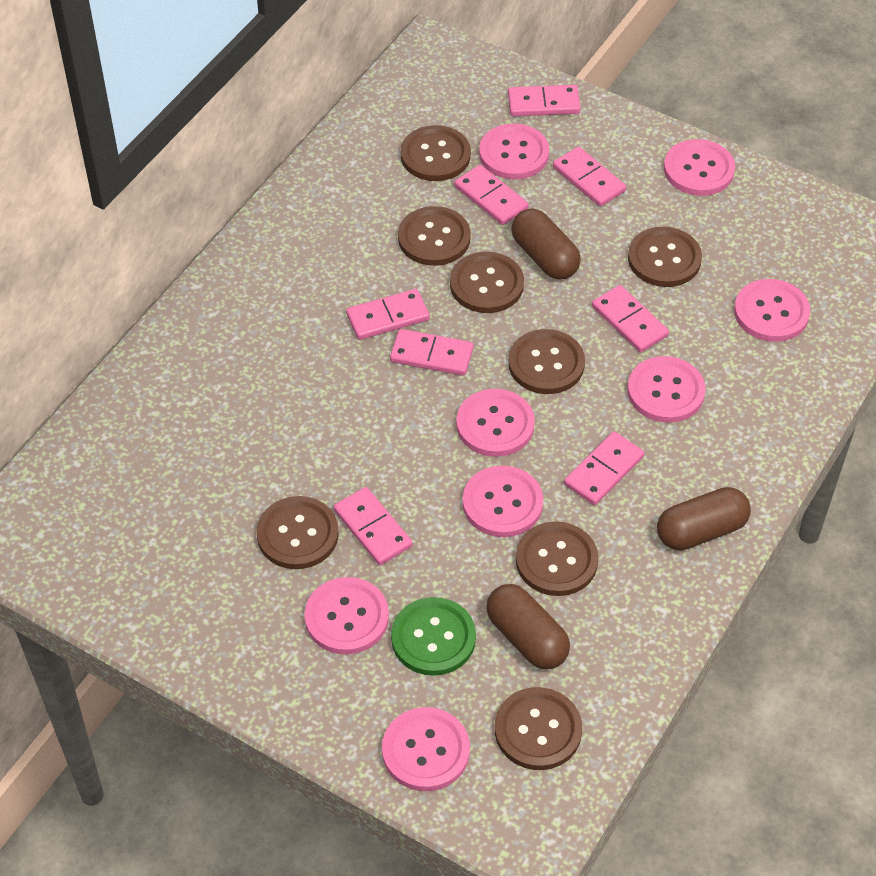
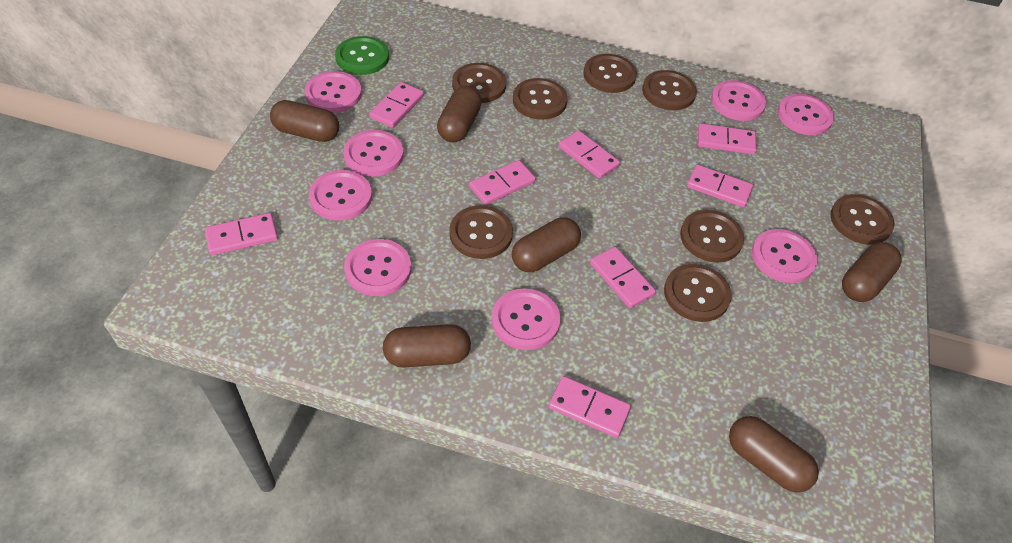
brown capsule: [486,584,570,669] [511,208,581,280] [657,487,751,551] = 3 -> [270,100,339,142] [383,324,471,367] [437,86,482,142] [512,217,581,272] [729,416,819,493] [842,242,901,302] = 6

